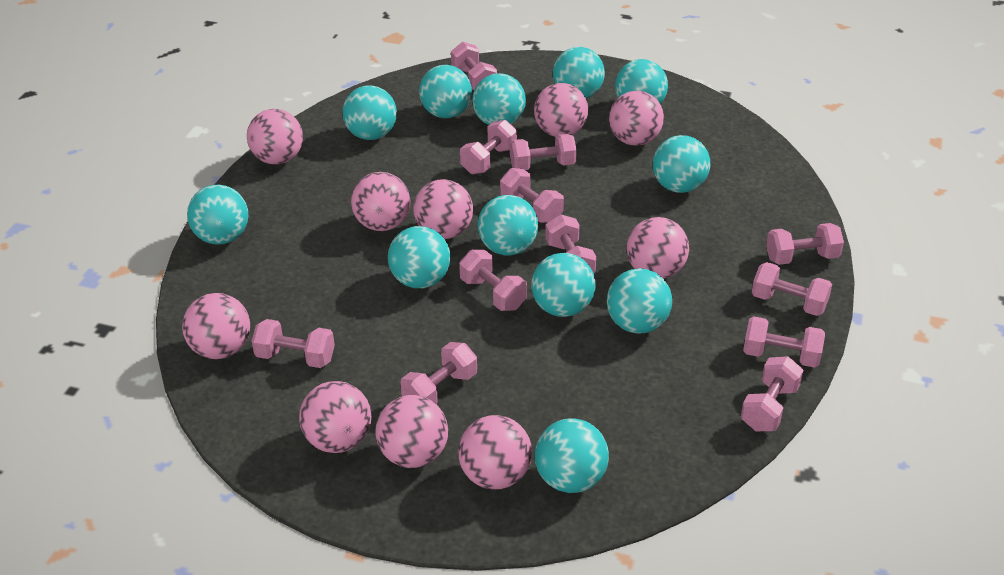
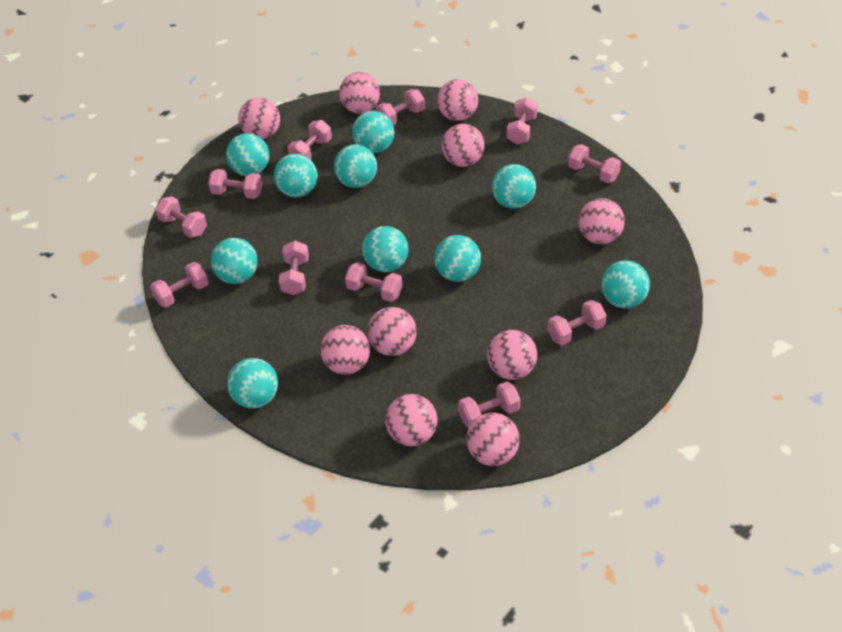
pink dumbbell: [251,319,335,368] [400,342,477,405] [451,42,497,90] [459,250,527,311] [460,120,517,174] [500,168,564,223] [510,134,577,170] [545,214,596,273] [741,356,803,431] [743,316,825,368] [752,262,832,316] [766,223,844,265] = 12 -> [150,262,209,308] [155,196,207,238] [208,169,262,199] [279,241,309,295] [288,120,332,160] [345,262,402,302] [376,89,425,125] [458,381,520,428] [506,98,538,144] [547,300,607,346] [568,144,621,183] = 11
turquoise ball: [187,185,248,245] [342,85,397,140] [388,226,451,288] [419,65,472,118] [472,73,526,125] [478,195,538,256] [531,253,595,317] [535,418,609,493] [553,47,605,98] [607,268,672,334] [615,59,668,104] [653,135,710,193] = 12 -> [211,238,258,284] [226,133,269,176] [227,358,278,409] [274,154,318,197] [334,144,377,188] [352,111,395,153] [362,226,409,272] [434,235,481,282] [492,164,536,209] [601,260,650,308] = 10

